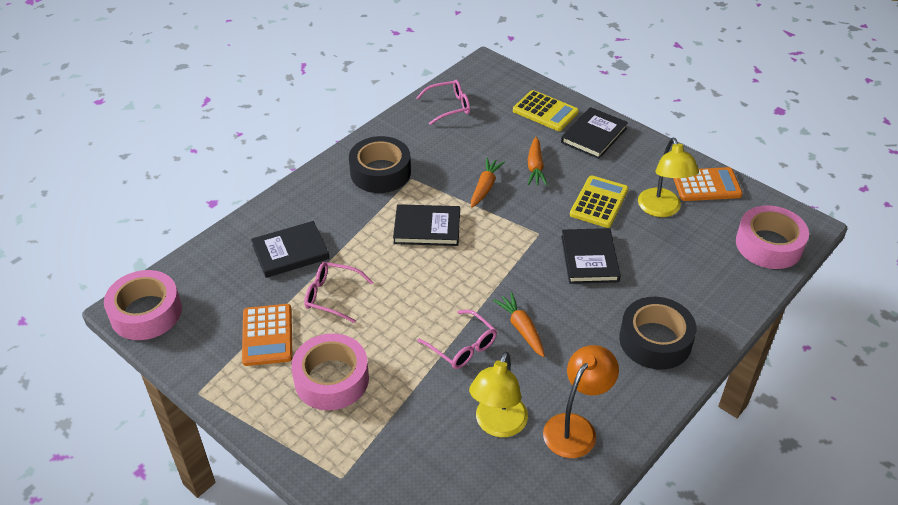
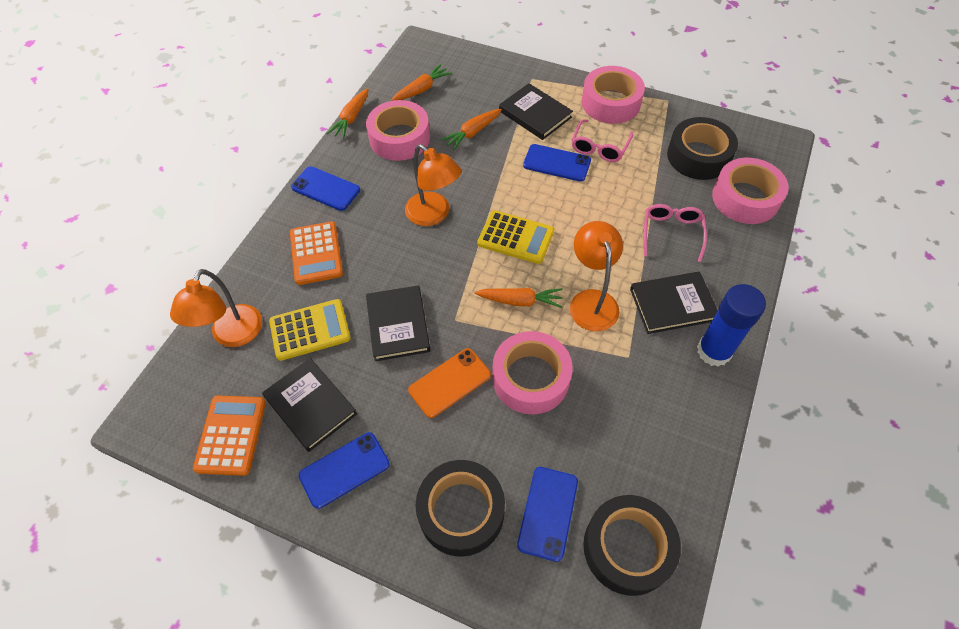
black tape: [349,136,411,193] [619,297,697,370] = 2 -> [416,460,505,557] [583,495,681,596] [667,117,738,180] = 3
blue glue stick: none = 0 -> [697,284,766,367] = 1
blue phone: none = 0 -> [291,166,360,211] [299,432,390,509] [517,467,578,562] [523,144,591,182] = 4
orange carrot: [471,158,505,208] [493,292,545,357] [527,137,547,186] = 3 -> [327,88,369,139] [391,64,452,101] [441,109,502,151] [475,288,563,308] = 4
orange lamp: [543,345,619,458] = 1 -> [170,269,262,347] [405,144,461,226] [570,221,623,331] = 3
orange phone: none = 0 -> [408,348,491,418] = 1
pink glasses: [304,262,374,323] [416,80,470,125] [418,310,497,369] = 3 -> [571,119,633,162] [643,204,707,262] = 2
pink tape: [104,270,182,340] [291,333,369,410] [736,205,809,269] = 3 -> [366,100,430,161] [492,331,573,415] [581,66,645,124] [712,158,788,224] = 4
yellow lamp: [469,352,528,437] [638,137,699,217] = 2 -> none = 0

